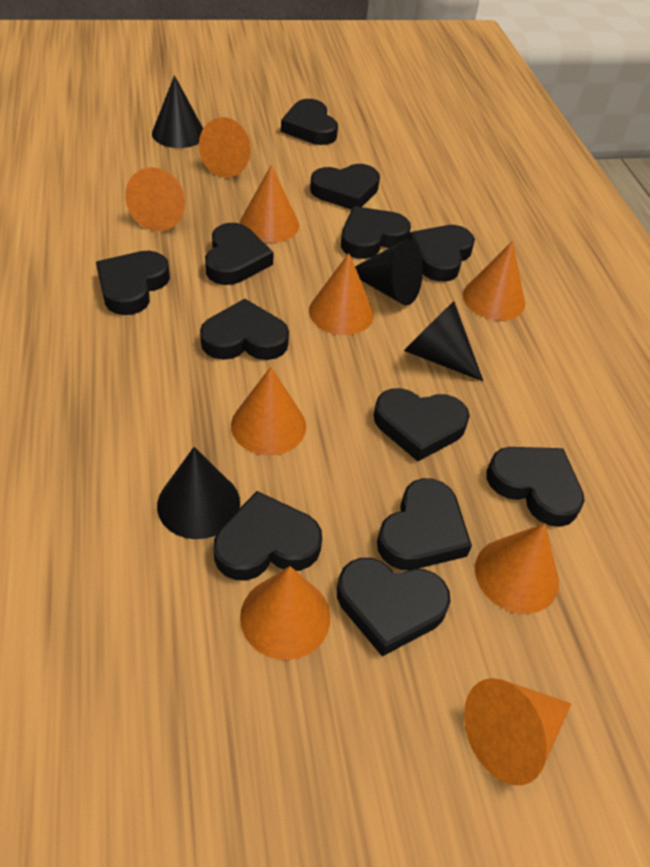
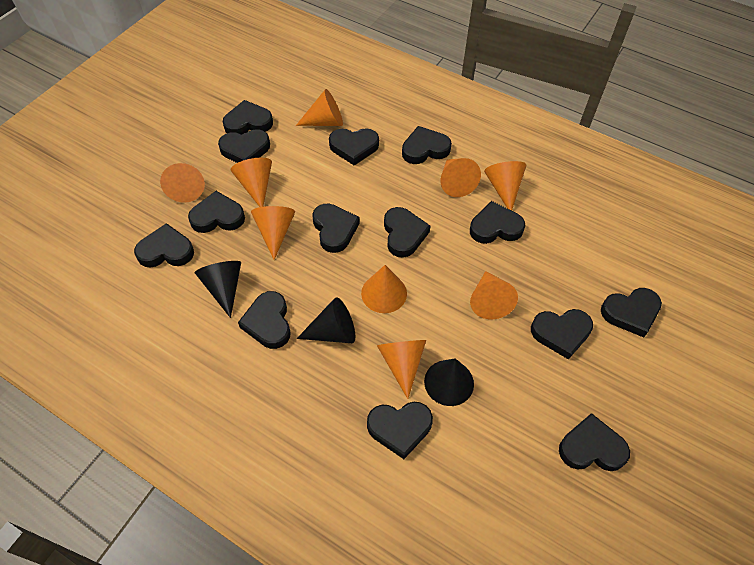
black cone: [152,75,203,148] [157,447,240,539] [355,239,423,306] [404,301,483,381] = 4 -> [195,261,241,318] [297,297,355,343] [424,358,474,406] = 3
black heart: [96,251,170,315] [200,299,289,360] [205,223,274,285] [214,491,322,580] [281,99,338,145] [310,164,380,210] [337,558,451,656] [341,206,411,259] [374,388,470,461] [377,478,472,570] [408,225,475,282] [486,447,584,527] = 12 -> [134,223,194,268] [188,191,245,233] [218,129,270,163] [223,100,273,135] [238,291,291,349] [312,203,360,253] [329,128,379,165] [367,402,433,459] [384,207,431,257] [402,126,452,164] [470,201,525,244] [531,309,593,360] [559,413,630,471] [601,288,662,337] = 14

